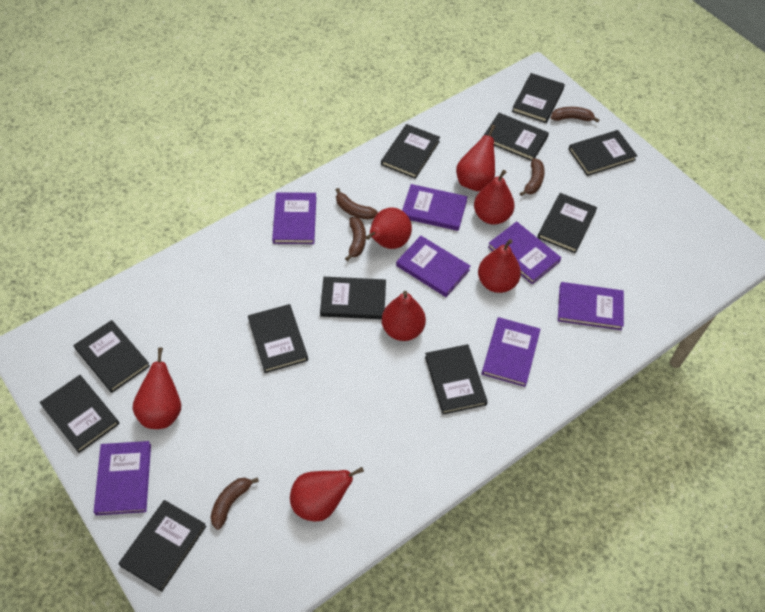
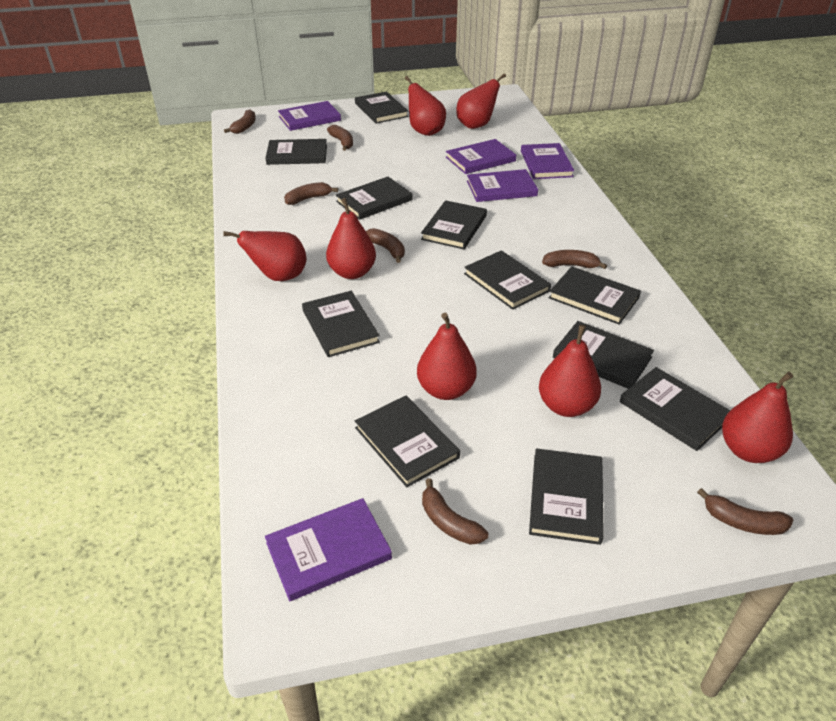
brown banana: [211,477,259,530] [336,188,378,220] [345,217,366,261] [520,158,545,196] [551,107,599,123] = 5 -> [224,109,256,134] [284,182,338,205] [327,125,353,151] [366,228,405,263] [422,478,488,545] [542,250,607,269] [697,488,793,535] = 7
purple book: [94,441,151,515] [272,192,316,244] [396,236,471,297] [402,184,468,231] [482,317,541,387] [488,221,561,284] [558,282,624,330] = 7 -> [265,498,392,601] [278,101,341,131] [446,139,516,174] [467,169,538,202] [521,143,574,179] = 5

